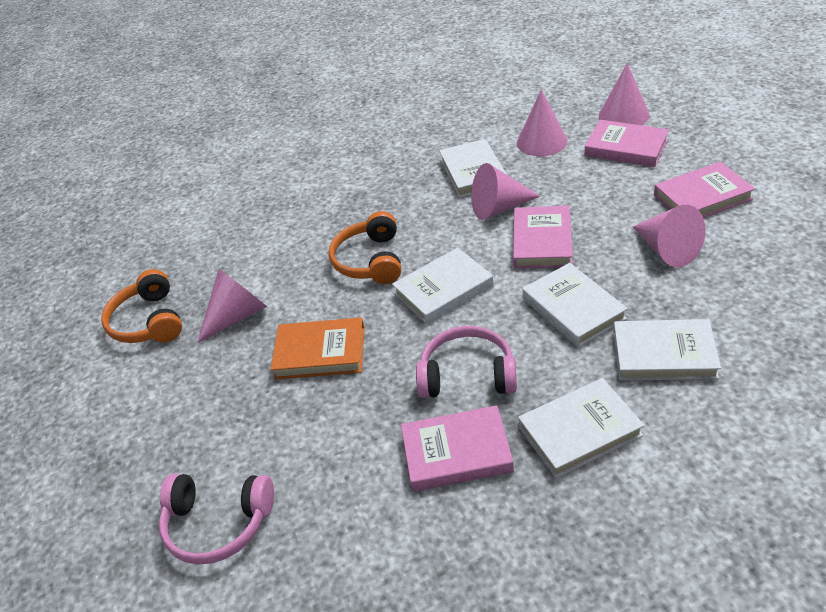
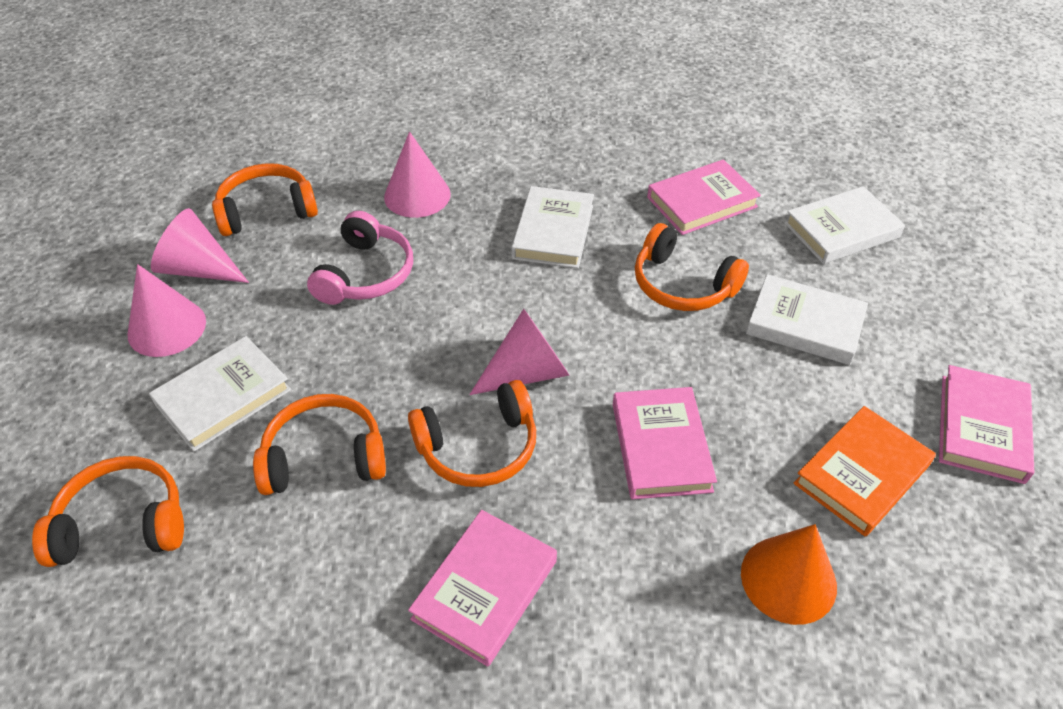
orange cone: none = 0 -> [741,524,837,625] = 1
orange headphones: [101,269,182,343] [329,211,401,284] = 2 -> [32,456,184,567] [212,163,318,236] [253,394,386,495] [408,380,536,487] [635,223,749,311] = 5
pink cone: [197,269,267,343] [471,163,540,220] [517,90,568,156] [599,63,649,125] [633,205,706,267] = 5 -> [128,264,206,357] [151,208,249,283] [384,131,451,218] [469,309,569,395] = 4
pink headphones: [159,474,274,565] [416,326,517,398] = 2 -> [307,211,413,305] = 1
white book: [392,247,494,325] [439,139,507,198] [518,378,645,478] [523,263,628,347] [613,319,721,381] = 5 -> [149,336,291,452] [511,186,594,268] [746,274,868,365] [784,186,905,264] = 4

